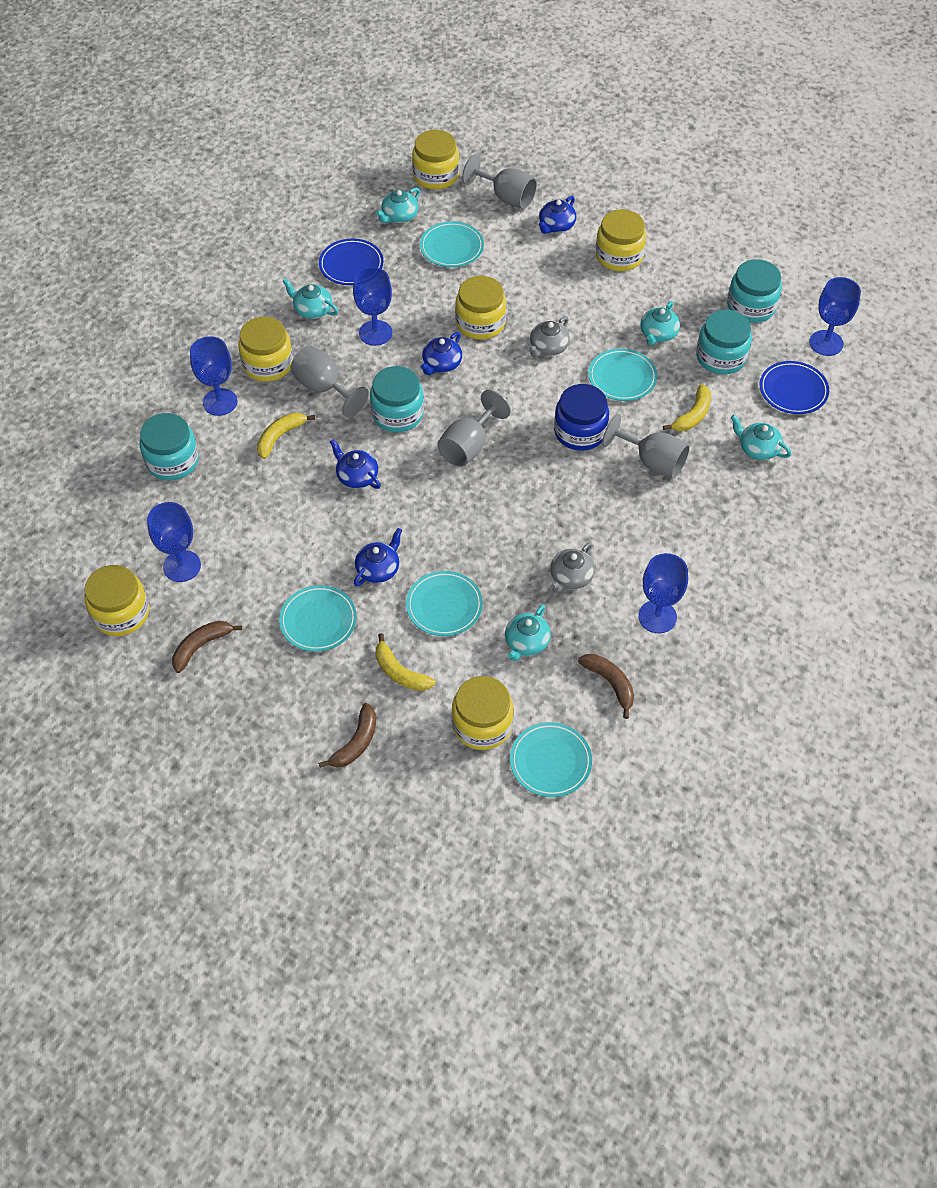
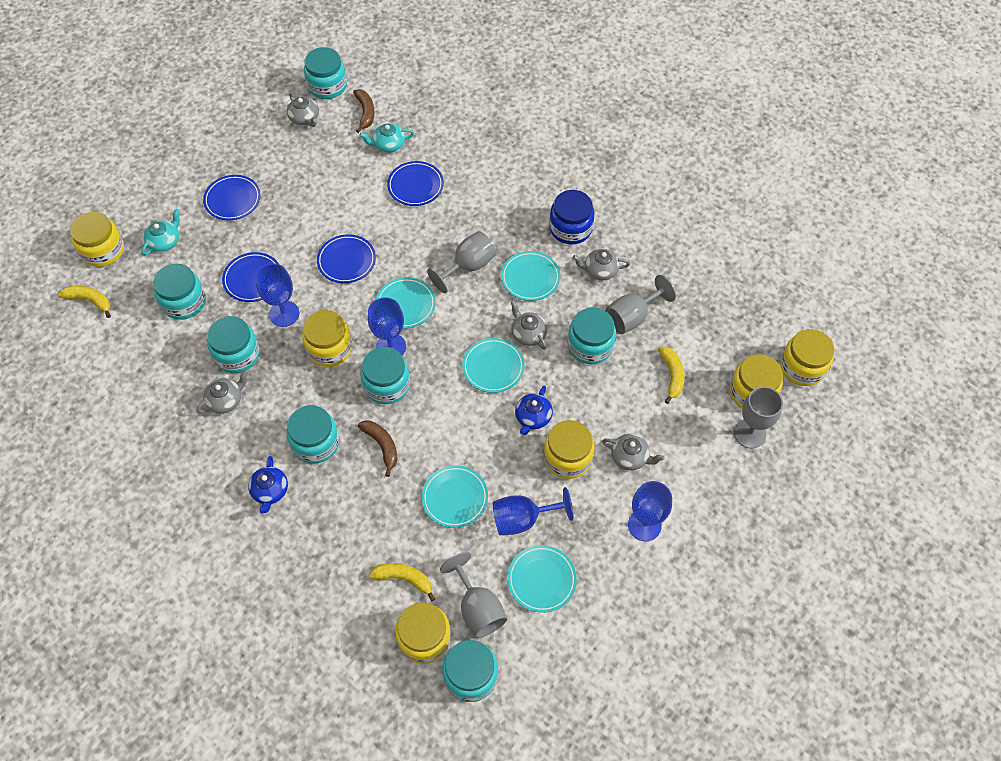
blue goblet: [147,502,201,582] [190,336,237,416] [353,267,392,346] [638,553,688,633] [809,277,861,356] = 5 -> [255,264,300,327] [368,298,406,355] [493,487,573,535] [628,481,672,541] = 4
blue plate: [319,239,384,285] [759,361,829,414] = 2 -> [203,175,261,220] [222,252,279,302] [317,234,376,283] [387,161,444,206] = 4
blue teapot: [330,439,381,489] [354,528,402,586] [421,332,462,375] [539,196,576,234] = 4 -> [248,456,288,513] [515,386,553,435] = 2
brown banana: [172,621,242,673] [318,703,376,768] [578,654,634,719] = 3 -> [353,89,375,133] [358,420,398,477] = 2
grey teapot: [529,316,570,358] [550,542,595,593] = 2 -> [196,371,248,414] [287,93,319,127] [511,300,547,350] [573,249,630,280] [602,434,665,471] = 5
turquoise jar: [140,413,199,481] [370,366,424,432] [696,310,752,374] [727,259,782,323] = 4 -> [153,264,206,320] [207,316,260,373] [286,405,339,464] [304,47,347,99] [360,347,410,404] [442,640,498,702] [568,308,616,364] = 7
turquoise teapot: [282,278,338,319] [376,188,420,223] [505,605,551,661] [640,301,680,346] [731,415,792,460] = 5 -> [142,209,180,255] [360,123,414,153] = 2

